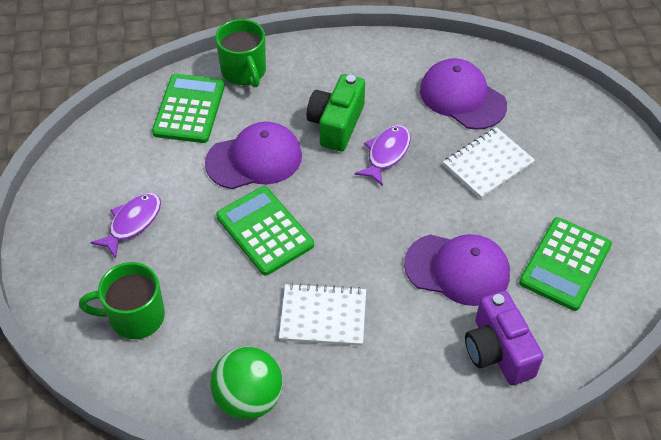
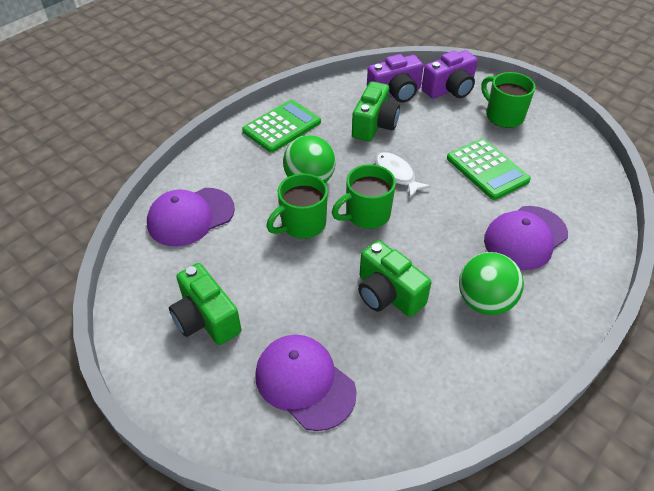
green ball: [211,346,283,420] = 1 -> [283,135,336,183] [459,252,524,315] = 2
green calculator: [152,74,225,143] [216,186,314,275] [519,217,612,311] = 3 -> [242,100,321,153] [447,139,531,200] = 2
green camera: [307,74,365,151] = 1 -> [169,263,241,345] [352,81,400,142] [358,240,431,317] = 3
green mug: [79,262,165,339] [215,19,266,88] = 2 -> [266,173,328,239] [332,164,396,229] [481,72,536,128] = 3
purple camera: [465,291,544,385] = 1 -> [367,54,424,103] [422,50,478,98] = 2
purple fish: [90,193,161,259] [355,125,411,186] = 2 -> none = 0
white fish: none = 0 -> [374,152,431,198] = 1
white notebook: [279,283,366,346] [443,127,535,199] = 2 -> none = 0

